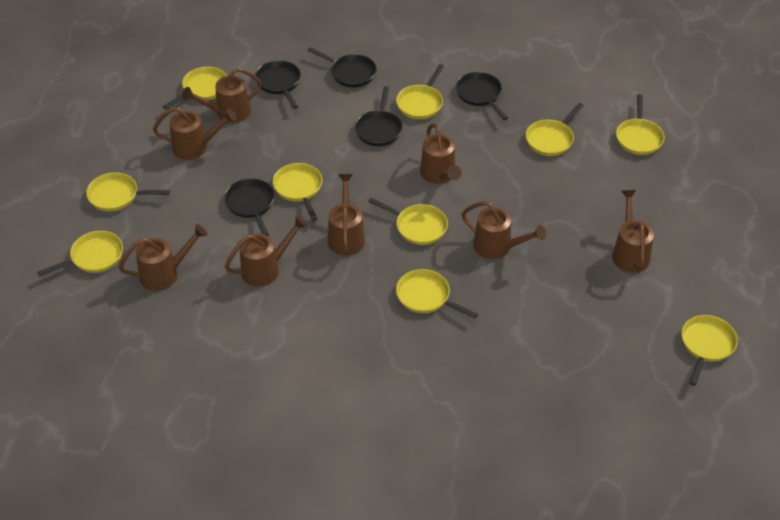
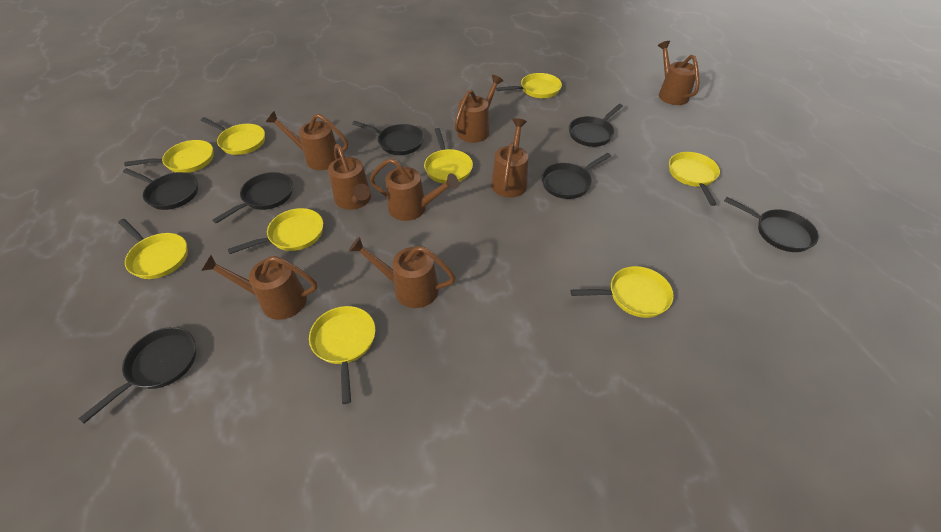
black pan: [224,178,275,236] [255,60,301,109] [307,47,377,87] [355,86,403,146] [456,72,508,120] = 5 -> [78,327,196,423] [123,168,198,210] [212,172,293,224] [352,121,424,155] [541,153,611,199] [569,104,623,147] [724,197,819,252] = 7
yellow pan: [37,231,123,277] [86,172,170,212] [163,67,227,109] [273,163,322,221] [368,198,448,245] [396,64,444,119] [396,269,478,319] [526,103,584,156] [616,94,665,155] [681,315,738,386] = 10 -> [118,219,188,279] [124,140,214,173] [201,117,265,155] [228,208,323,254] [309,306,375,404] [424,128,473,184] [496,73,562,98] [570,266,674,318] [669,152,720,206] = 9

